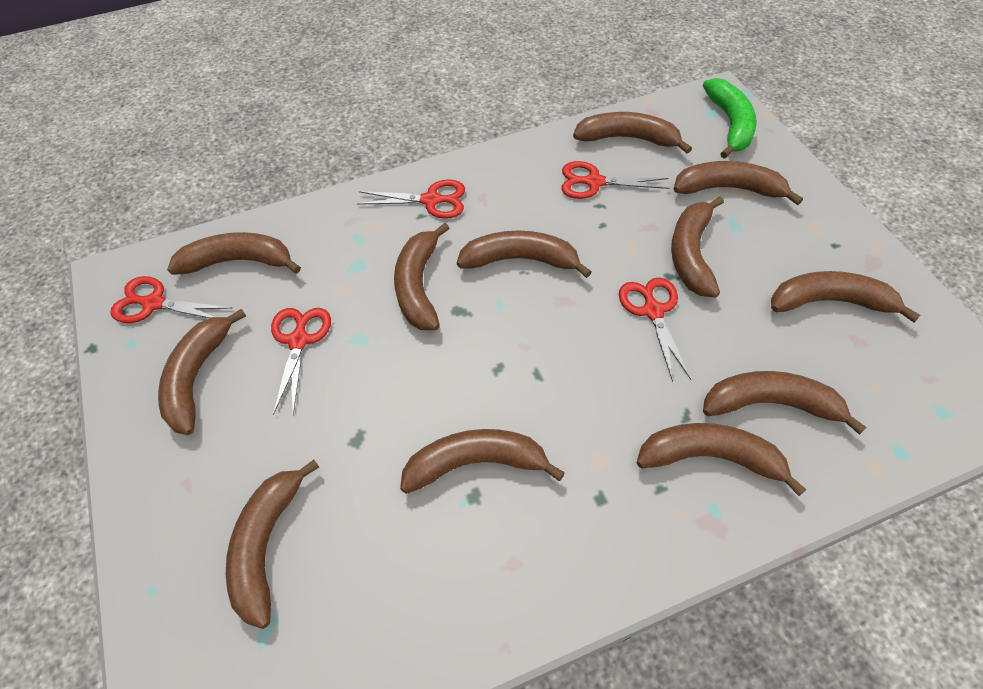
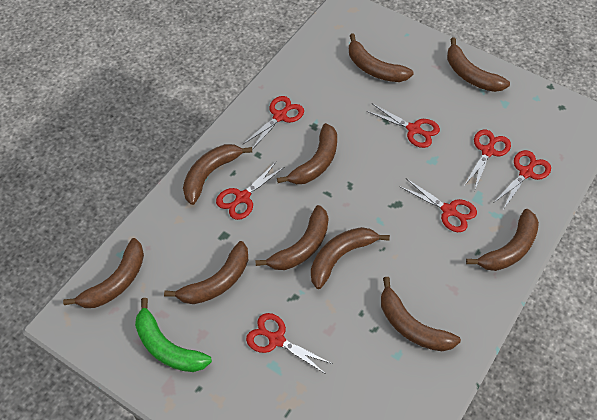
brown banana: [158,309,246,435] [167,232,301,275] [226,460,319,629] [394,223,450,330] [400,429,565,494] [457,230,591,278] [573,112,692,154] [637,423,806,496] [671,197,724,298] [673,161,803,205] [703,371,867,435] [771,271,920,322] = 12 -> [63,238,144,308] [164,241,248,304] [183,144,252,205] [255,205,329,270] [277,123,337,184] [311,227,390,289] [349,33,414,82] [381,277,461,351] [447,37,510,92] [466,209,539,271] = 10
red scissors: [110,276,233,323] [271,308,331,415] [357,179,465,219] [561,161,670,199] [619,277,691,382] = 5 -> [216,162,284,220] [243,96,304,149] [246,313,332,374] [366,104,440,148] [400,179,477,232] [464,129,511,191] [494,150,551,208] = 7

